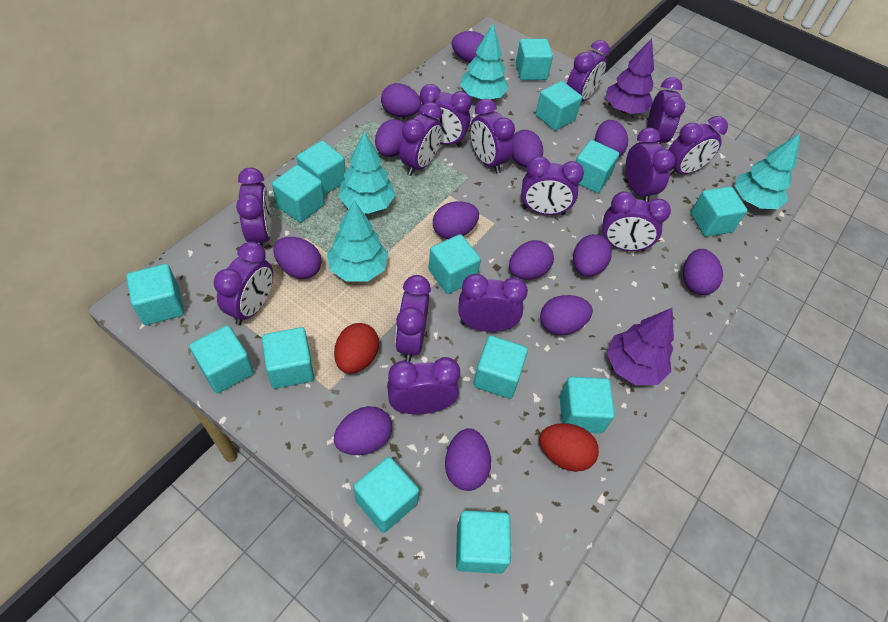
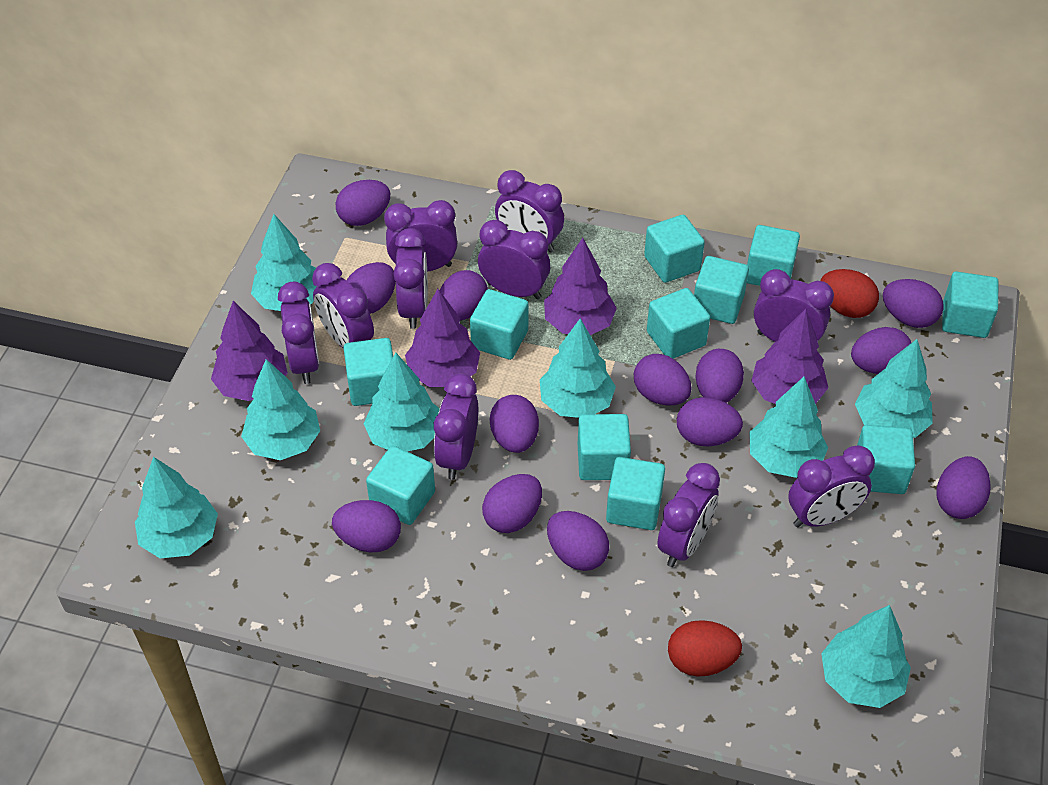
purple clock: [214,241,273,325] [236,168,271,247] [387,357,460,414] [395,275,431,362] [399,102,442,176] [418,84,472,147] [458,274,528,332] [470,99,515,174] [521,156,584,215] [567,40,610,102] [602,191,671,252] [626,128,675,202] [647,77,685,144] [669,116,728,175] = 14 -> [278,282,319,384] [312,263,374,349] [384,200,457,272] [393,228,428,329] [434,373,478,480] [478,220,550,299] [495,170,564,253] [657,463,720,567] [754,269,834,342] [788,445,875,528] = 10
purple tree: [606,38,654,114] [607,308,674,385] = 2 -> [211,301,288,401] [405,289,480,387] [544,238,617,335] [751,309,828,404] = 4
turquoise cube: [126,264,184,325] [189,325,254,393] [262,327,314,389] [272,165,324,223] [297,141,346,196] [353,457,419,533] [428,234,481,294] [456,510,511,574] [473,336,528,399] [516,39,553,80] [536,81,582,131] [559,377,615,433] [576,140,619,193] [691,187,747,237] = 14 -> [343,338,393,406] [366,446,435,525] [470,289,528,360] [578,414,631,480] [606,457,665,530] [644,215,705,283] [647,288,710,359] [694,256,749,324] [747,225,800,286] [857,425,915,494] [942,271,998,338] = 11
turquoise tree: [327,200,388,282] [338,131,395,214] [460,23,509,100] [735,133,800,209] = 4 -> [135,457,218,558] [241,359,320,460] [251,214,317,311] [364,353,440,451] [540,319,616,418] [750,377,828,478] [821,605,911,708] [855,339,933,438] = 8

